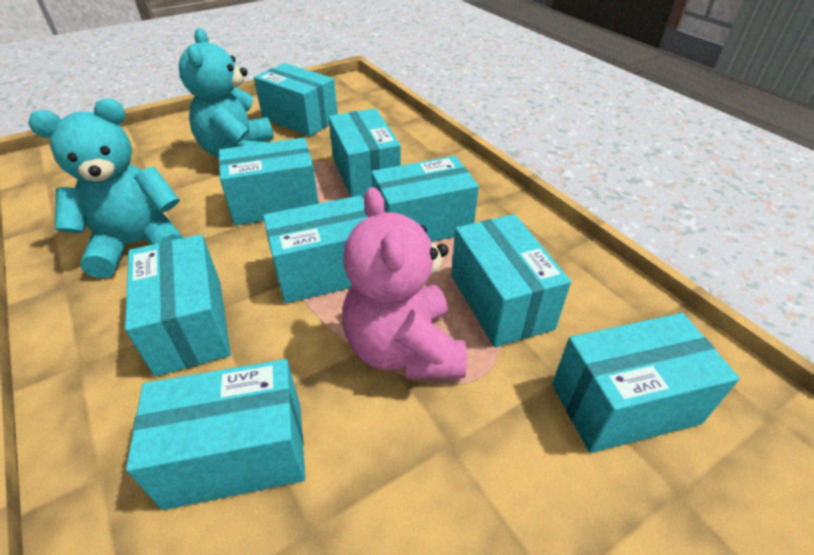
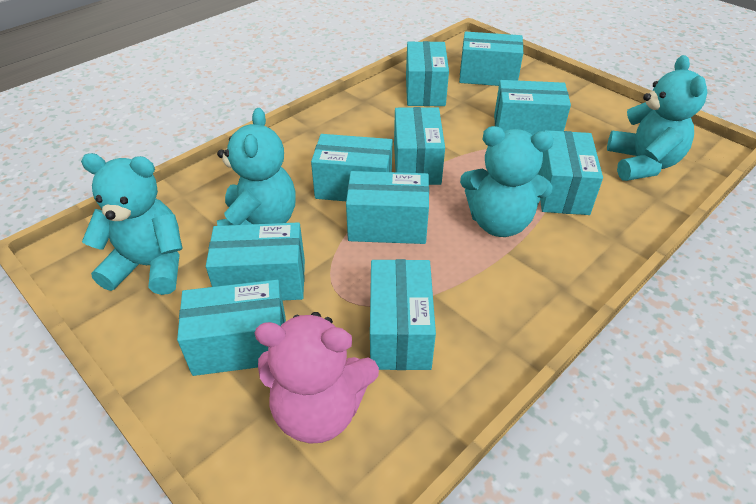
turquoise box: [125,234,231,377] [126,359,305,510] [219,137,319,226] [254,63,338,136] [263,195,368,304] [328,108,401,198] [371,156,479,242] [451,214,571,347] [552,313,740,453] = 9 -> [177,280,286,376] [206,222,305,300] [311,134,392,201] [346,171,429,244] [370,259,436,370] [394,107,445,185] [406,41,449,106] [459,32,523,86] [494,80,571,135] [538,130,603,215] = 10
turquoise teddy bear: [28,99,184,278] [179,28,274,158] = 2 -> [81,153,183,295] [217,108,296,226] [460,126,554,237] [607,55,707,181] = 4

